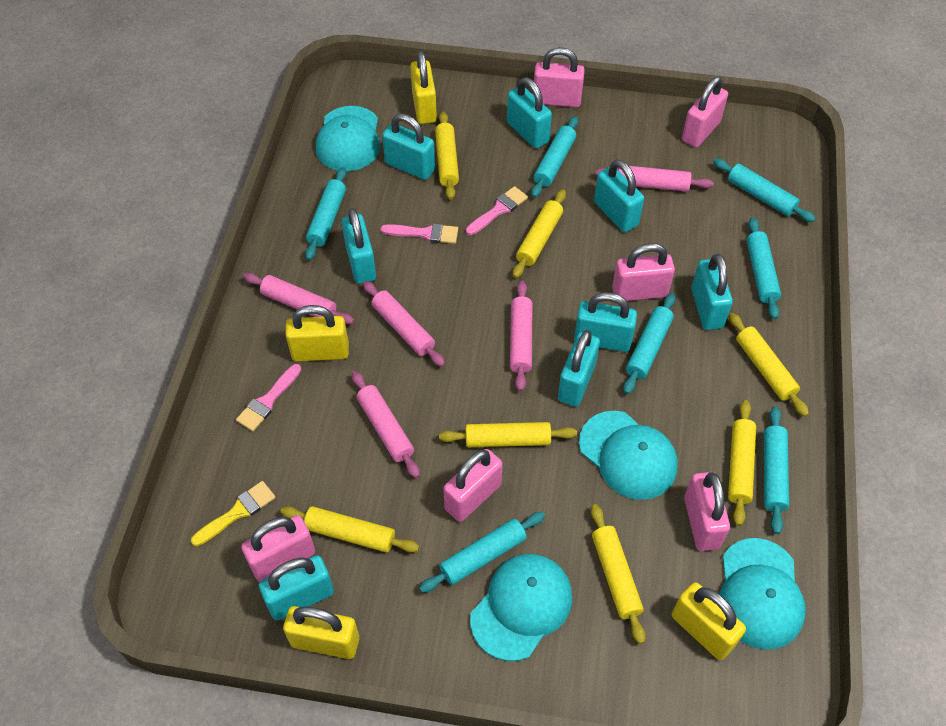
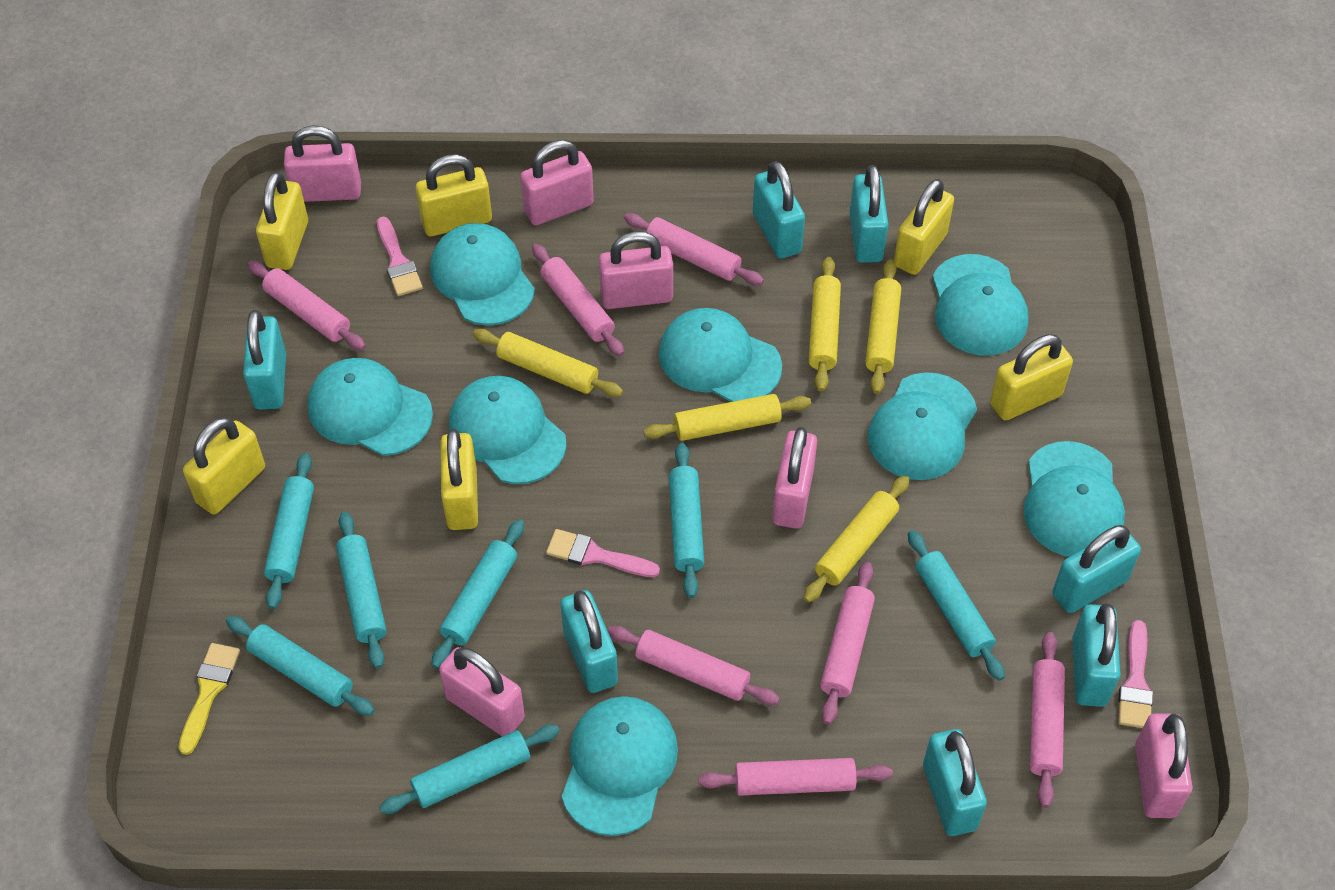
pink rolling pin: [243,273,354,324] [352,371,420,478] [363,281,445,367] [510,281,532,391] [595,166,713,192] = 5 -> [248,261,366,350] [532,244,624,356] [608,626,780,705] [624,213,764,285] [699,758,893,795] [820,562,875,724] [1030,632,1065,807] = 7
turquoise cap: [316,106,380,171] [470,554,572,661] [579,411,678,500] [719,538,806,650] = 4 -> [308,358,433,456] [430,223,535,325] [449,376,566,484] [561,696,678,836] [659,308,782,402] [868,372,977,480] [933,254,1029,356] [1023,441,1125,557] = 8
turquoise padlock: [259,555,334,620] [342,208,376,284] [382,114,435,180] [507,77,552,149] [558,330,600,407] [574,292,637,352] [594,159,644,232] [691,254,733,330] = 8 -> [243,310,286,410] [560,590,618,693] [753,161,805,259] [849,165,889,263] [923,729,987,836] [1052,525,1141,613] [1072,603,1120,707] = 7
yellow padlock: [283,606,359,659] [285,305,349,362] [410,51,437,124] [672,582,746,660] = 4 -> [183,417,265,515] [256,172,308,270] [416,154,492,237] [440,429,478,530] [894,179,954,275] [990,334,1073,421] = 6
yellow rolling pin: [280,506,419,553] [435,112,459,200] [439,422,577,447] [513,190,566,278] [591,504,646,644] [728,400,756,526] [729,313,809,417] = 7 -> [473,329,623,397] [643,394,811,441] [803,475,910,603] [809,257,841,392] [865,260,901,394] = 5

